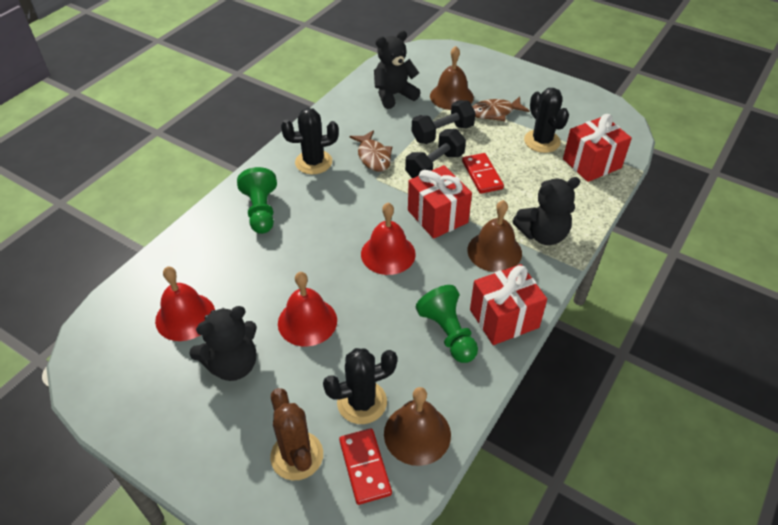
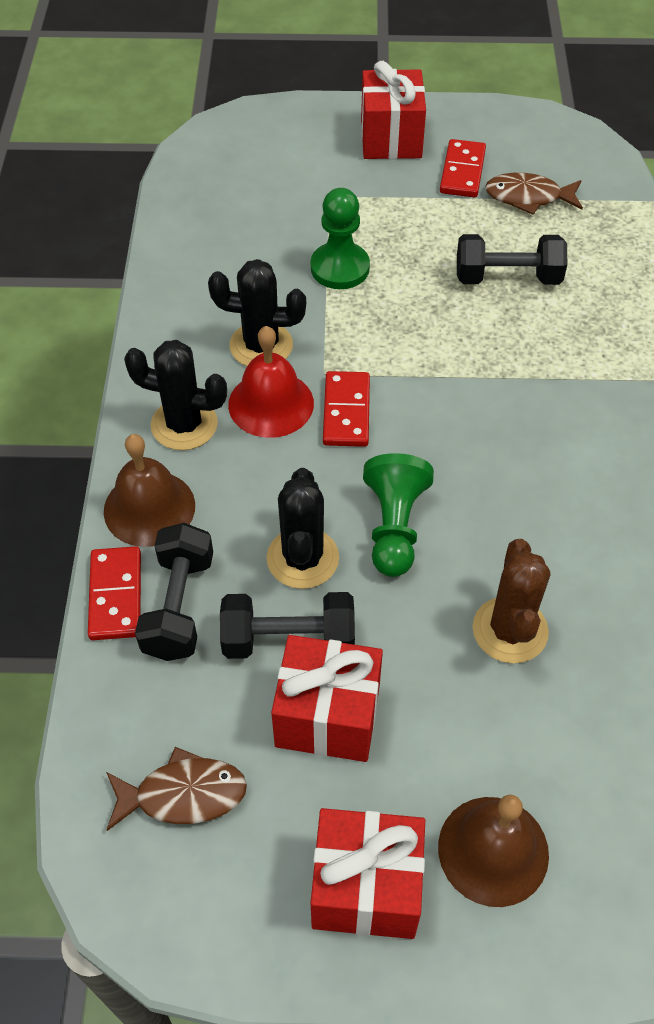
black dumbbell: [405,129,466,178] [412,100,476,144] = 2 -> [135,523,213,661] [220,592,355,659] [457,234,567,285] = 3
black teddy bear: [189,306,257,381] [374,31,421,109] [513,177,580,245] = 3 -> none = 0
brown bell: [384,387,451,466] [430,46,474,110] [467,200,522,272] = 3 -> [104,434,195,547] [438,795,549,907] = 2
red bell: [155,267,215,341] [278,272,337,346] [361,203,416,275] = 3 -> [228,326,314,438] = 1
red domino: [339,428,392,505] [462,153,504,194] = 2 -> [88,546,141,640] [323,371,370,447] [440,139,486,198] = 3

